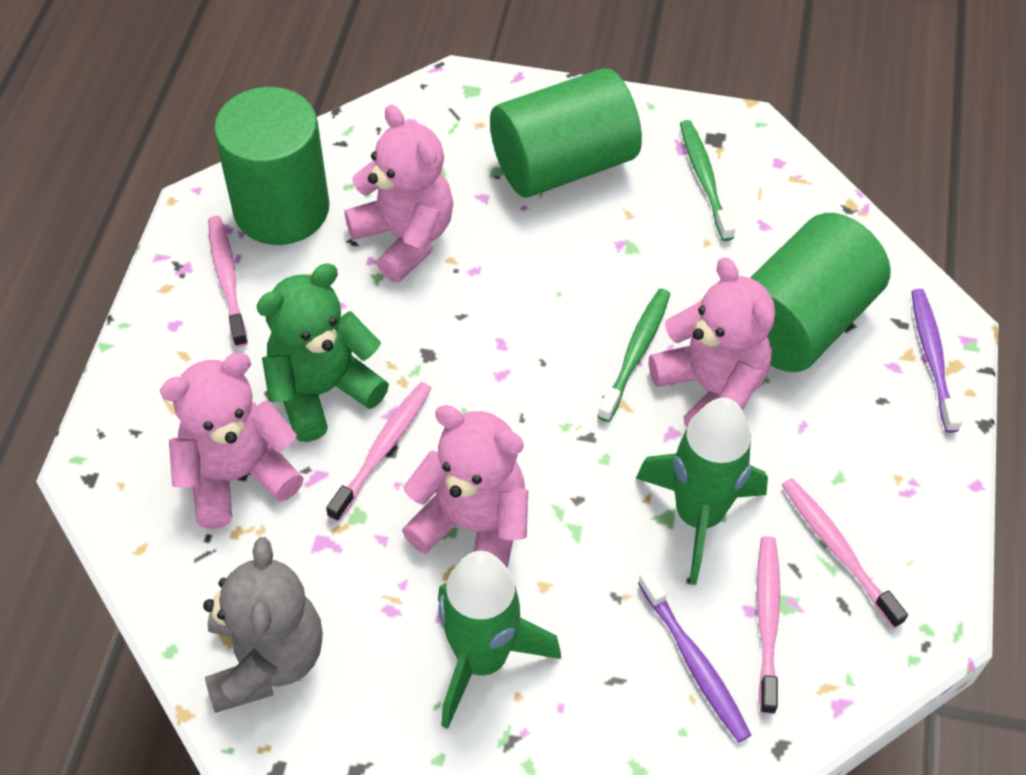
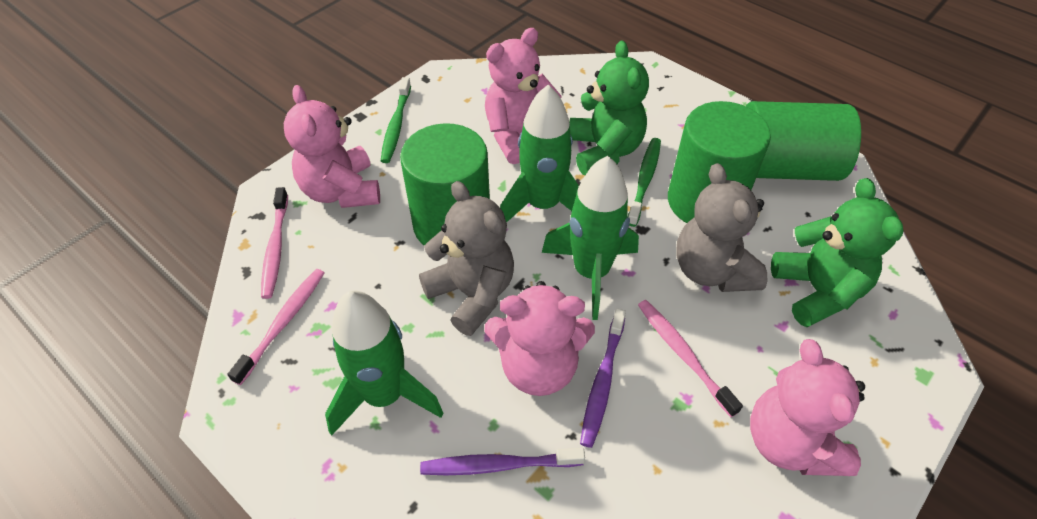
green rocket: [438,551,561,729] [636,398,768,584] = 2 -> [325,291,443,436] [500,85,579,223] [542,156,639,320] = 3
green teddy bear: [257,263,389,442] = 1 -> [570,41,649,175] [771,178,903,327] = 2
grey teddy bear: [203,537,323,713] = 1 -> [419,181,514,336] [677,163,767,292] = 2
pink toothbrush: [208,216,248,347] [326,382,432,522] [757,536,780,714] [782,478,908,628] = 4 -> [227,269,324,385] [261,187,288,299] [638,300,743,417] = 3

